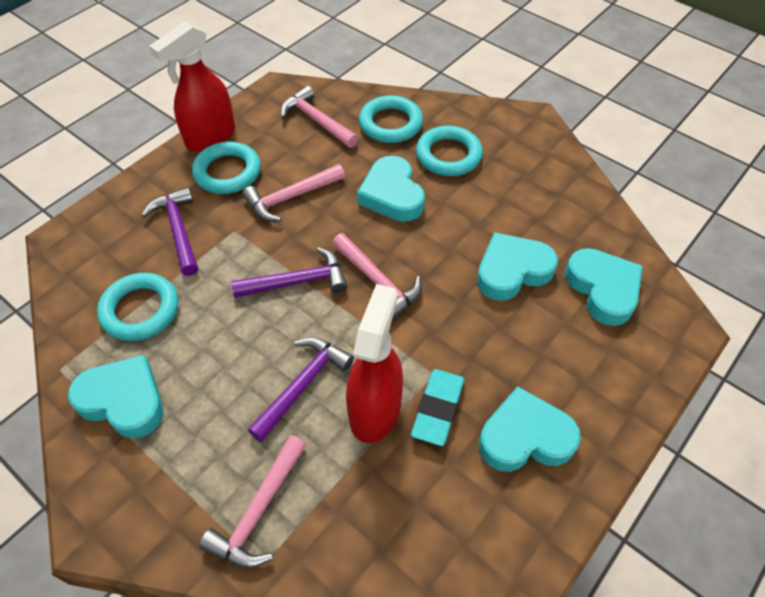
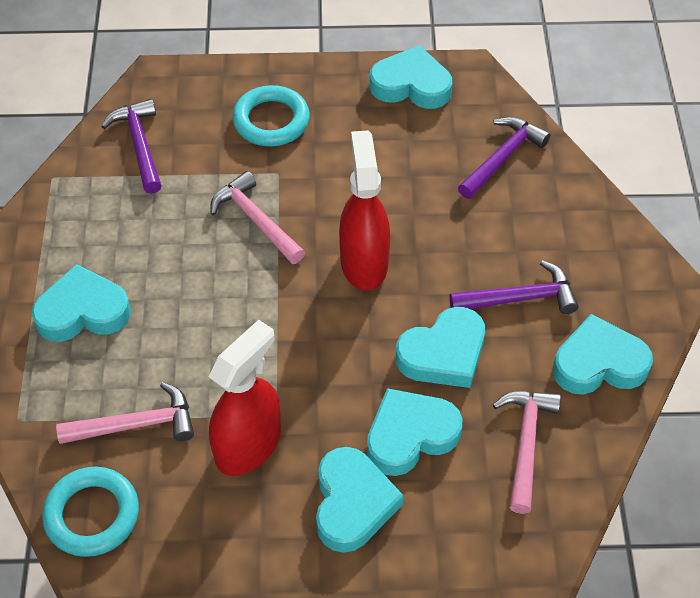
pink hammer: [199,435,306,569] [242,164,345,222] [281,86,358,148] [332,233,422,320] = 4 -> [56,382,194,444] [210,171,305,264] [493,391,561,514] = 3
turquoise eraser: [411,369,465,446] = 1 -> none = 0
turquoise heart: [68,355,163,438] [357,156,425,222] [477,232,558,301] [479,386,581,472] [565,248,643,326] = 5 -> [32,264,131,342] [316,447,403,553] [367,388,462,476] [370,45,452,109] [396,307,485,388] [553,314,653,395] = 6
turquoise ring: [97,272,178,341] [192,142,261,194] [359,95,423,143] [416,125,483,176] = 4 -> [42,467,139,557] [232,85,310,147] = 2

